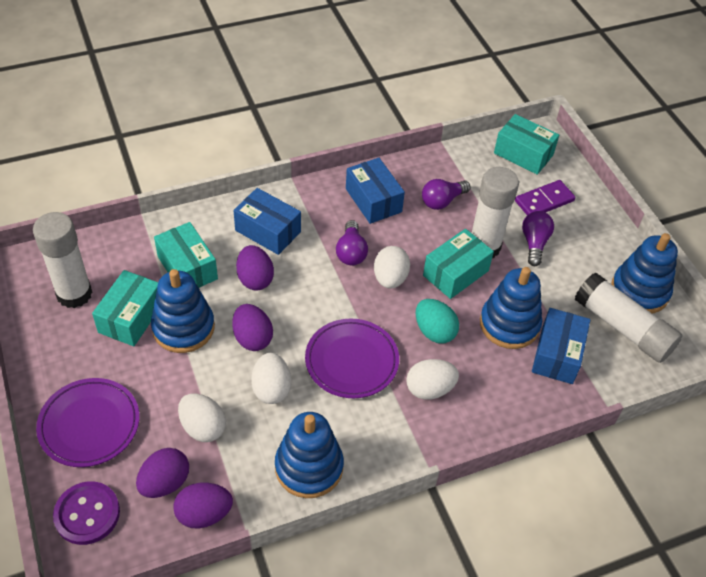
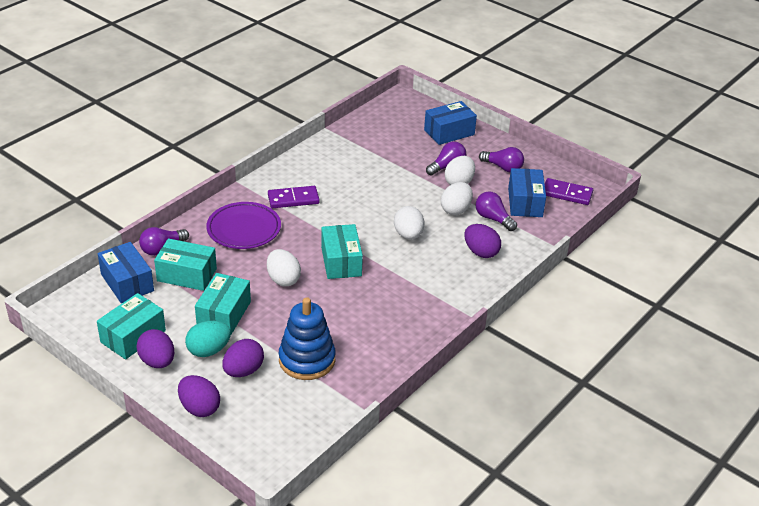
blue stacking toy: [151,269,215,353] [275,412,344,498] [480,267,542,349] [611,233,678,314] = 4 -> [279,297,336,380] = 1
purple button: [53,481,120,545] = 1 -> none = 0
purple domino: [515,180,575,215] = 1 -> [268,186,320,208] [545,178,593,205] = 2
purple light bulb: [336,220,368,266] [422,179,471,210] [522,211,554,266] = 3 -> [139,227,189,256] [426,142,466,176] [476,191,517,231] [479,147,524,172] = 4
purple plate: [36,378,139,467] [305,319,399,398] = 2 -> [206,202,281,249] = 1
white glue stick: [33,212,92,308] [472,167,519,258] [575,272,682,363] = 3 -> none = 0

